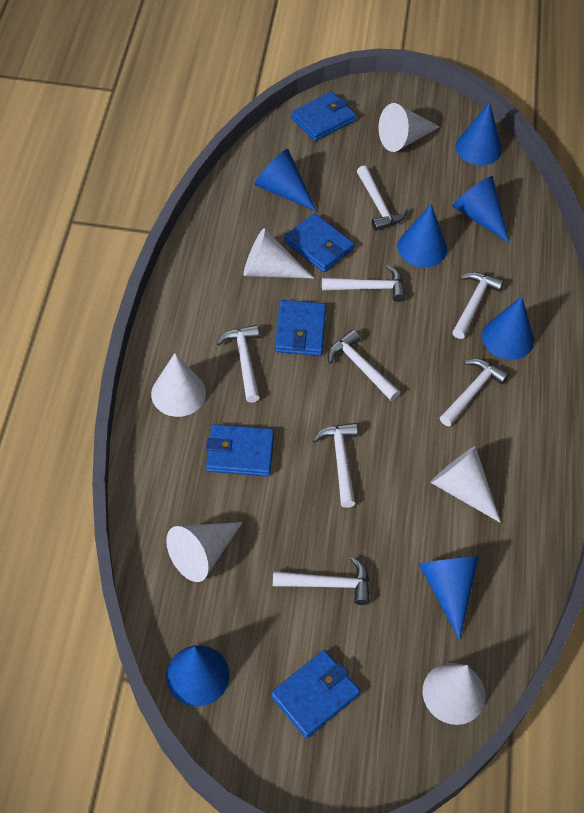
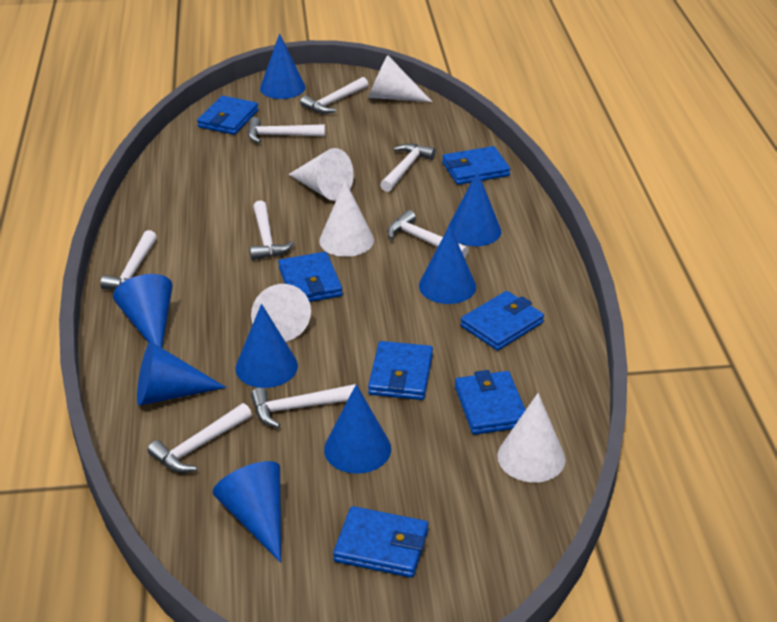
blue cone: [166,645,229,707] [254,149,317,212] [397,204,447,267] [419,557,479,640] [452,176,509,243] [456,102,502,165] [482,296,534,360] = 7 -> [113,274,173,348] [137,342,226,406] [213,461,281,563] [235,304,298,388] [260,34,306,99] [324,384,391,474] [419,225,476,304] [447,171,501,246] = 8
blue wallet: [206,424,274,477] [271,650,360,738] [275,300,326,356] [284,213,354,272] [291,91,356,141] = 5 -> [197,96,258,135] [278,252,343,302] [333,506,428,578] [368,341,433,400] [442,146,510,185] [455,370,526,435] [460,291,544,351] = 7
white cone: [151,353,206,417] [166,522,243,582] [243,228,314,278] [379,103,440,152] [423,663,486,725] [430,446,501,523] = 6 -> [251,284,311,342] [288,148,353,201] [319,181,374,257] [368,55,432,102] [497,393,565,483] = 5

